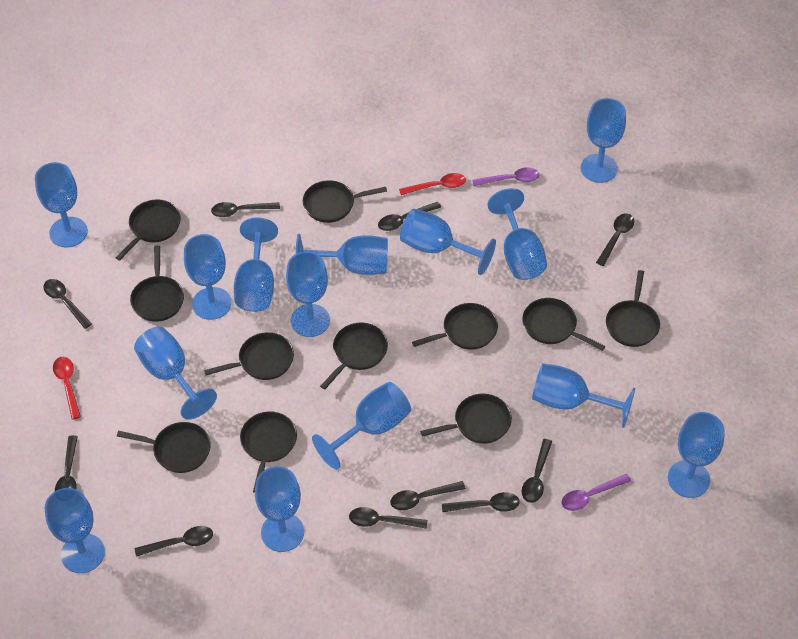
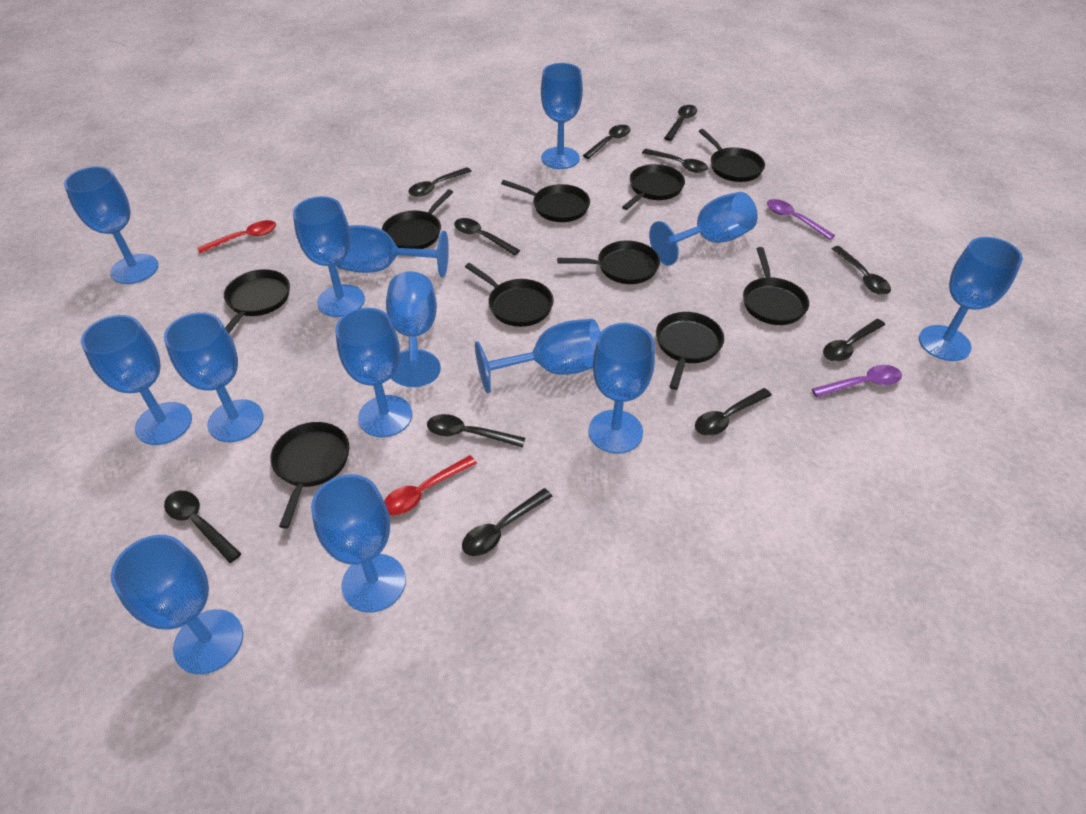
black pan: [115,199,181,261] [117,422,211,473] [130,246,184,322] [204,332,294,380] [240,411,297,493] [303,180,387,223] [320,323,388,389] [412,303,498,350] [420,394,512,444] [523,298,605,351] [606,270,660,347] = 11 -> [224,269,290,333] [270,422,349,529] [382,189,453,249] [465,263,554,327] [501,180,590,222] [557,241,660,284] [622,164,685,210] [656,312,724,390] [699,129,765,182] [743,247,809,325] = 10
black spoon: [43,279,92,329] [55,435,78,491] [135,526,213,557] [211,202,280,217] [349,507,427,529] [378,202,441,231] [390,481,466,510] [442,492,520,512] [522,439,552,503] [596,213,634,266] = 10 -> [164,490,242,563] [409,167,472,197] [427,414,525,447] [454,218,520,256] [462,488,553,556] [582,125,630,159] [642,149,708,173] [664,105,697,141] [695,388,772,436] [823,319,885,362] [832,246,891,295] = 11

